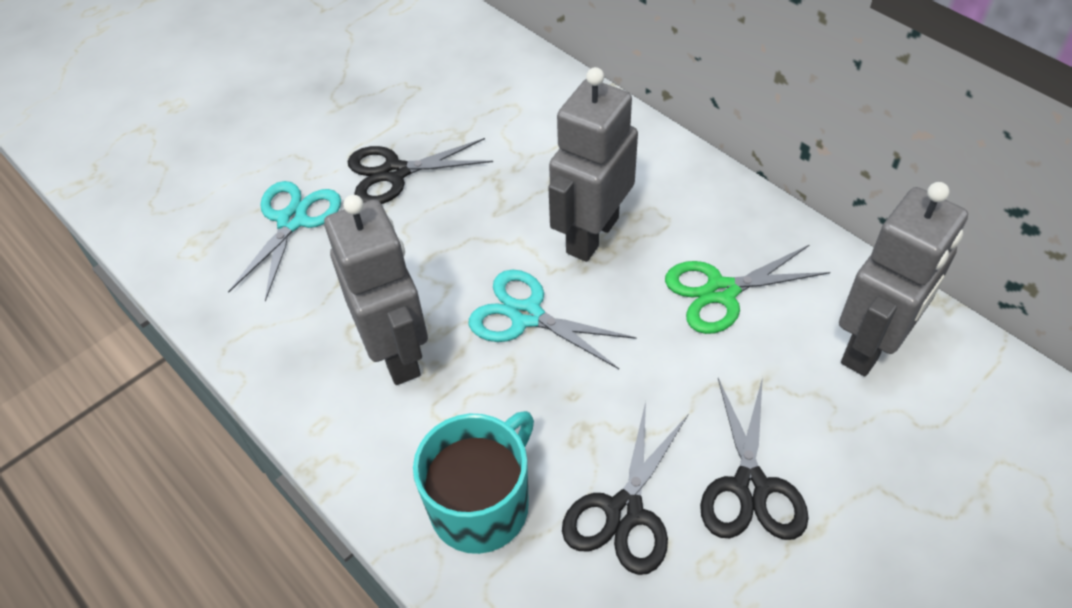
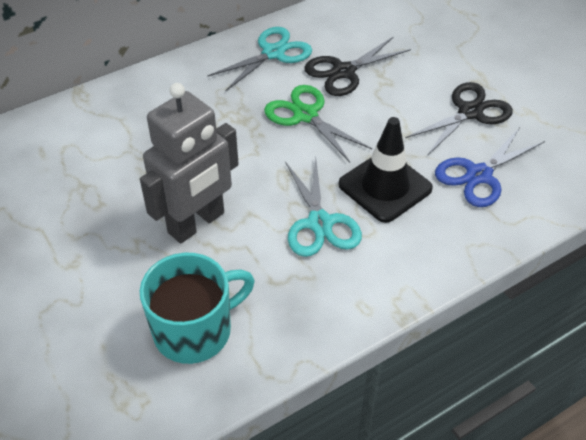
black scissors: [348,138,493,204] [562,402,688,575] [700,377,809,540] = 3 -> [304,37,411,96] [405,82,513,156] = 2
black traffic cone: none = 0 -> [339,117,433,223] = 1
blue scissors: none = 0 -> [435,127,545,207] = 1
grey robot: [324,195,428,385] [548,67,638,262] [839,182,968,376] = 3 -> [140,83,239,243] = 1

